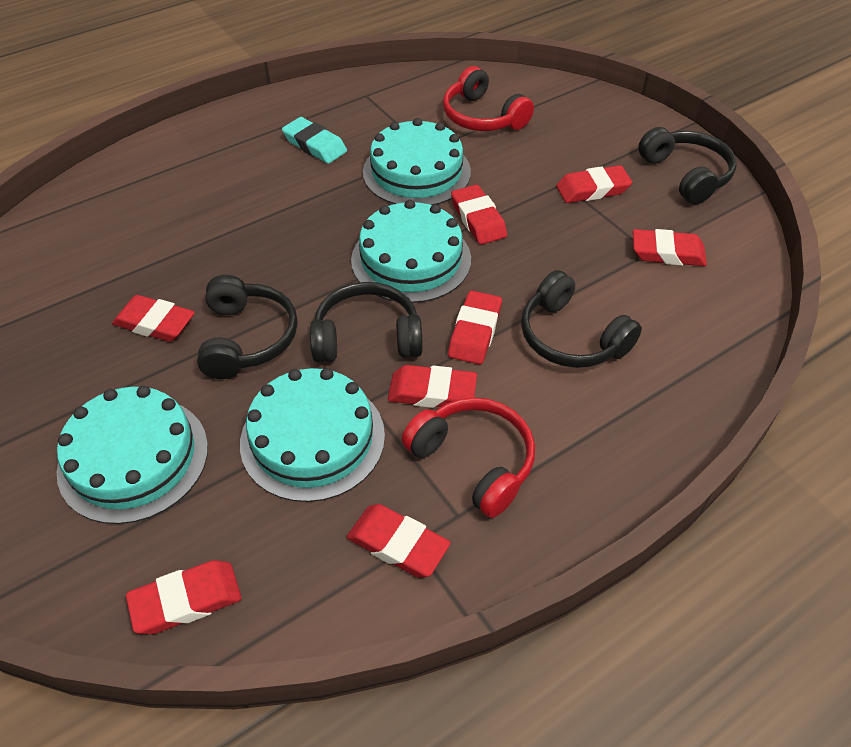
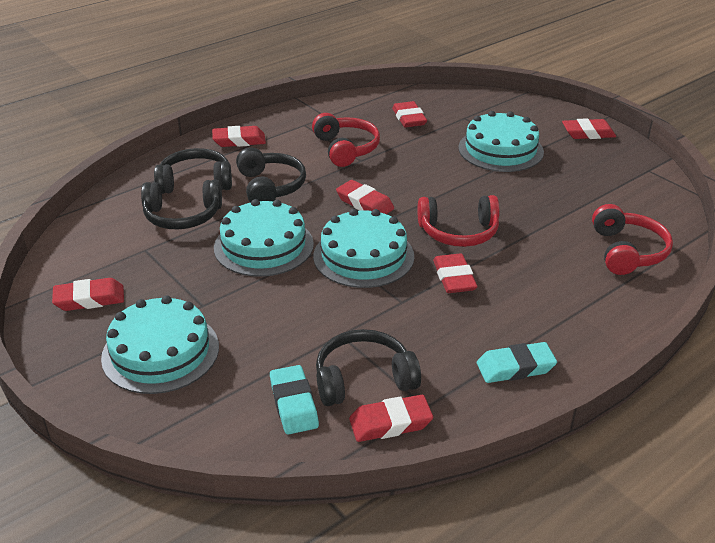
red eraser: [112,295,195,342] [126,560,242,634] [347,504,450,577] [388,365,477,408] [448,291,502,364] [451,185,507,245] [556,165,632,203] [633,229,707,266] = 8 -> [52,278,124,311] [212,126,266,147] [336,180,394,214] [349,395,433,442] [392,101,427,127] [433,253,478,293] [562,118,616,139] = 7
red headphones: [402,397,535,518] [443,66,534,131] = 2 -> [312,113,380,167] [418,195,500,247] [592,204,673,275] = 3
turquoise eraser: [282,117,347,164] = 1 -> [270,365,319,435] [477,342,557,383] = 2

